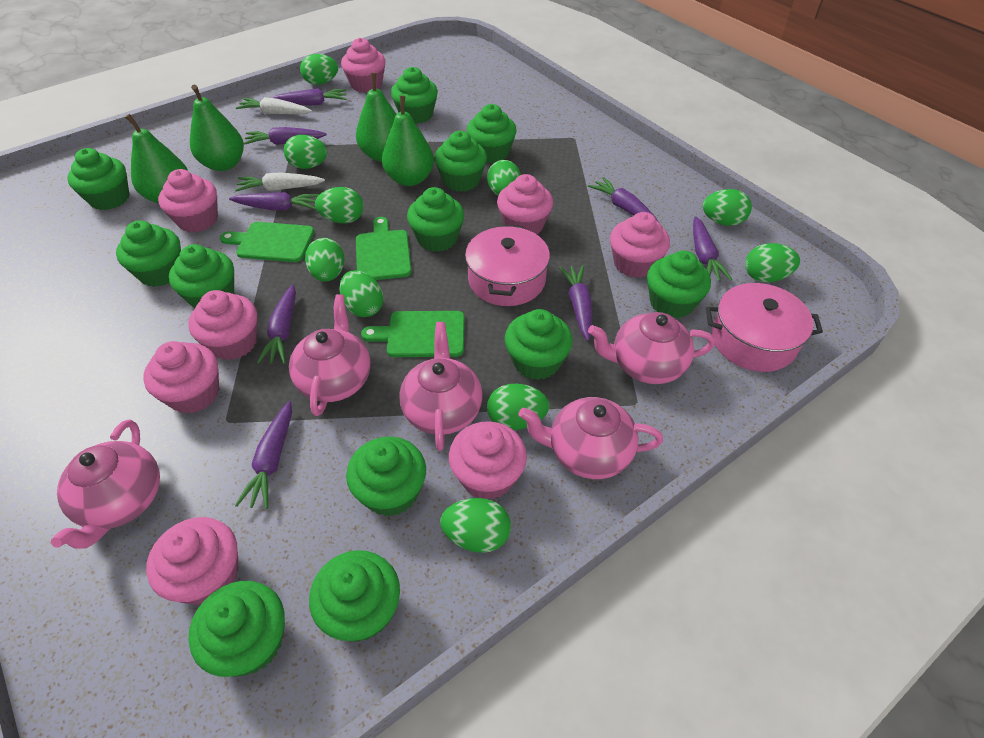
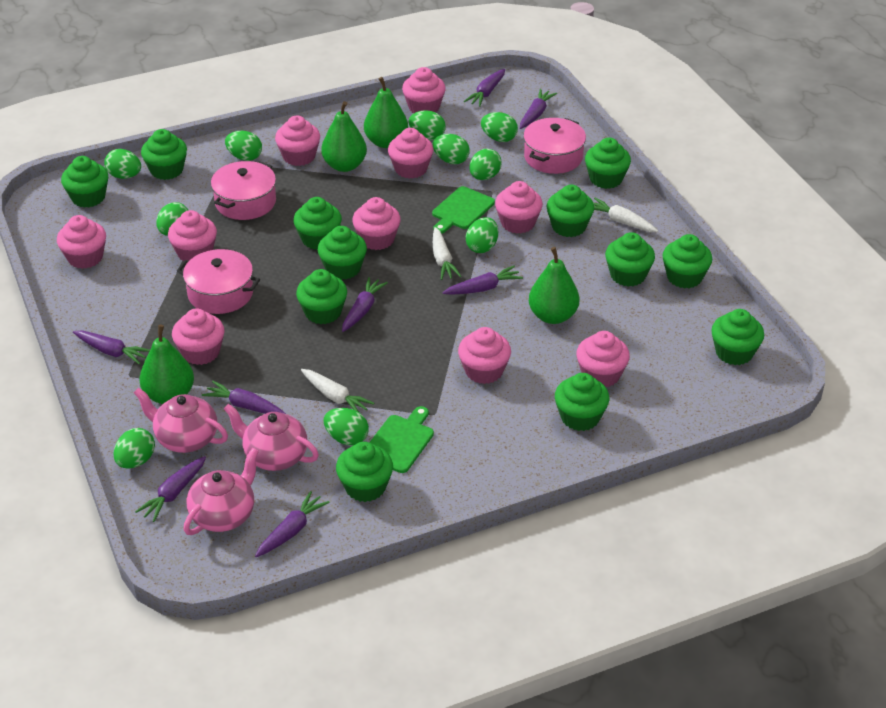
green cutting board: [220,222,314,262] [356,217,412,280] [361,311,465,357] = 3 -> [369,406,434,473] [432,186,495,234] = 2
pink cupcake: [143,341,219,414] [146,517,238,605] [158,169,218,233] [188,290,258,360] [341,38,386,93] [449,421,527,500] [497,174,553,234] [610,212,670,278] = 8 -> [57,215,106,269] [168,210,217,262] [172,308,224,365] [275,116,320,166] [352,197,401,250] [388,128,433,179] [402,67,446,113] [458,327,511,384] [495,181,543,234] [576,331,630,387] = 10
pink pot: [465,224,550,306] [706,283,823,372] = 2 -> [177,249,260,314] [211,161,276,220] [523,118,586,174] = 3
pink teapot: [51,420,160,549] [289,294,371,416] [399,322,483,451] [519,397,663,479] [588,312,715,384] = 5 -> [134,388,228,453] [184,448,259,535] [224,404,319,471] = 3
white carrot: [235,172,325,192] [236,97,312,114] = 2 -> [301,369,374,412] [433,227,462,280] [593,198,658,232] = 3

